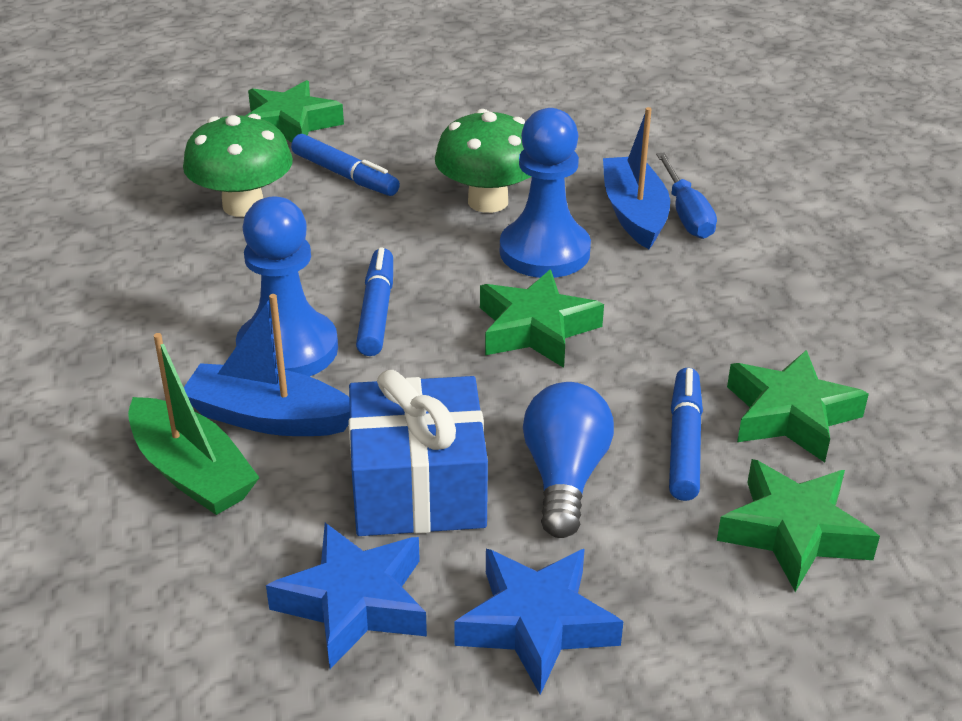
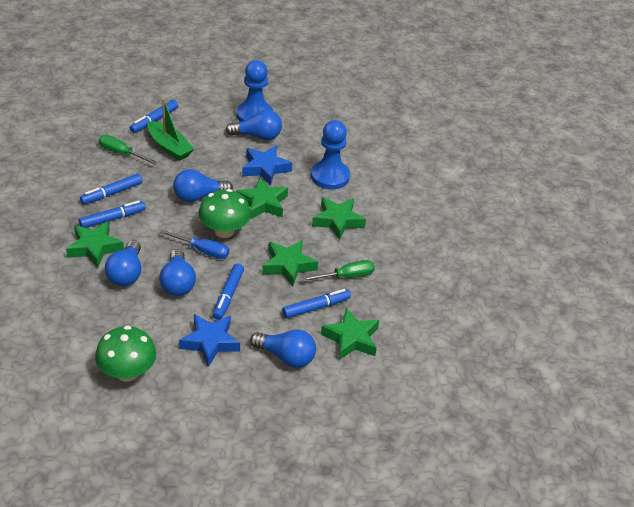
blue boat: [184,294,350,436] [603,107,670,249] = 2 -> none = 0
blue gift: [349,370,488,536] = 1 -> none = 0
blue light bulb: [523,382,614,538] = 1 -> [105,240,141,286] [159,249,196,296] [173,169,233,202] [226,110,282,140] [250,329,316,368] = 5
blue marker: [291,134,400,196] [356,247,393,356] [669,368,703,501] = 3 -> [79,200,146,228] [80,174,142,204] [130,100,178,133] [213,263,244,320] [282,289,351,318] = 5
green screwdriver: none = 0 -> [99,135,158,164] [302,260,375,282] = 2
green star: [246,80,344,143] [480,269,604,368] [717,459,880,592] [727,350,869,462] = 4 -> [66,221,124,268] [236,178,288,219] [262,240,318,286] [312,197,366,240] [321,308,379,360] = 5

